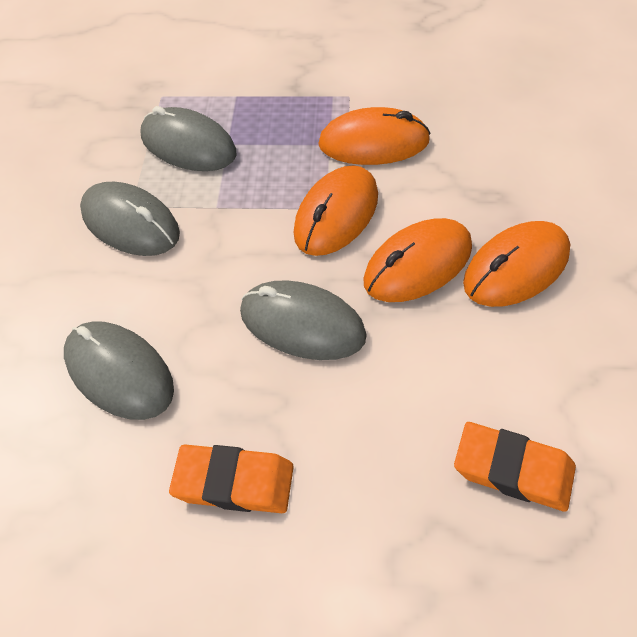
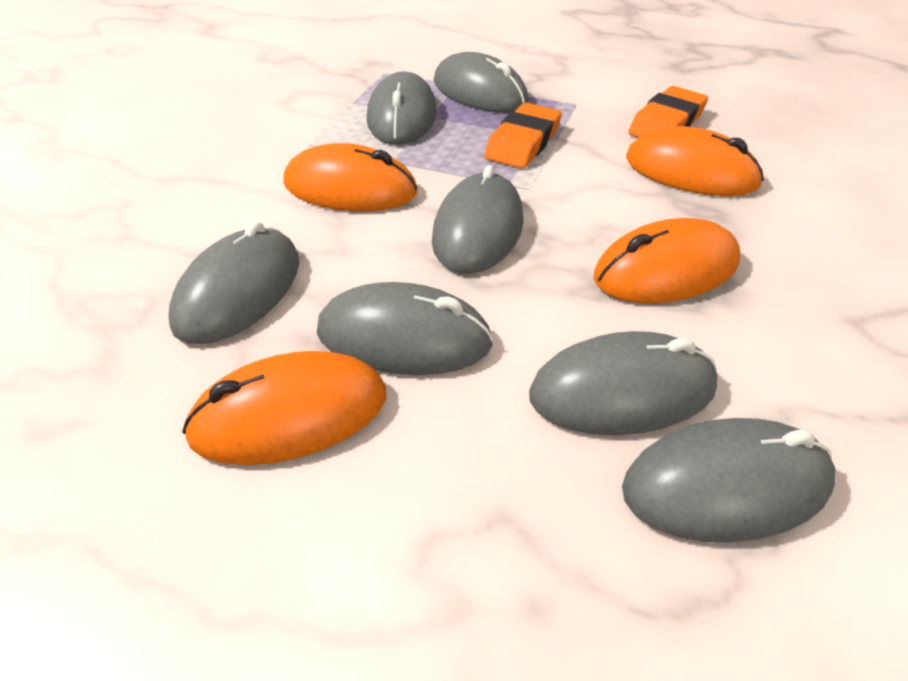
grey mouse: [64,321,174,420] [80,182,180,256] [141,106,236,171] [240,280,367,360] = 4 -> [168,221,299,344] [317,282,494,375] [367,71,437,145] [432,165,524,274] [434,52,528,112] [529,331,718,435] [622,418,836,543] = 7

